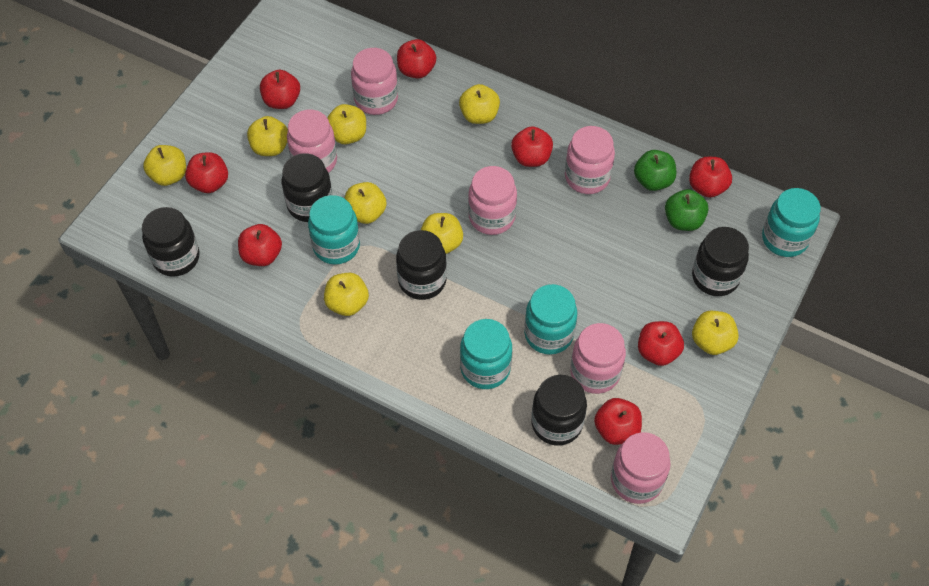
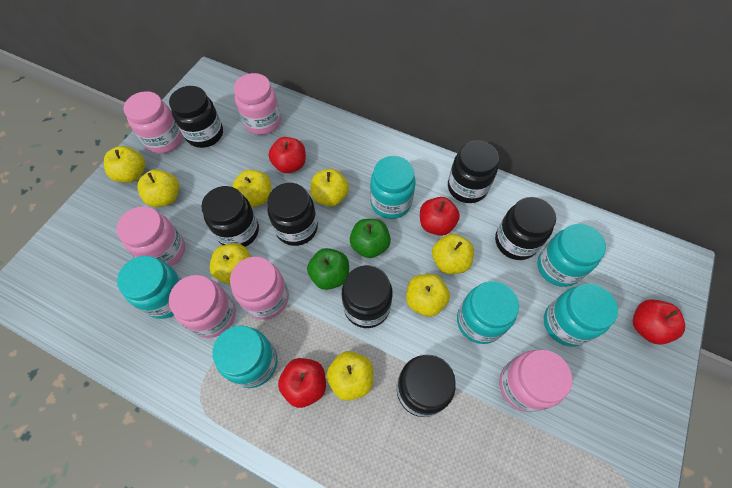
black jar: [142,207,200,277] [282,153,333,222] [396,230,447,300] [531,375,587,446] [692,227,749,296] = 5 -> [169,86,223,148] [201,186,259,247] [267,183,318,246] [342,265,393,328] [397,355,456,417] [448,140,499,203] [495,197,556,260] = 7
red apple: [185,152,228,193] [238,224,282,266] [260,70,300,109] [397,39,436,78] [511,126,553,167] [594,398,642,445] [638,321,684,366] [689,157,732,198] = 8 -> [268,137,306,173] [278,358,326,408] [420,197,460,236] [633,299,685,345] = 4
turquoise jar: [308,195,360,265] [460,319,512,389] [524,284,577,355] [762,188,821,257] = 4 -> [117,256,183,319] [212,325,277,388] [370,156,415,219] [457,281,519,344] [537,224,606,287] [544,284,618,347] = 6

